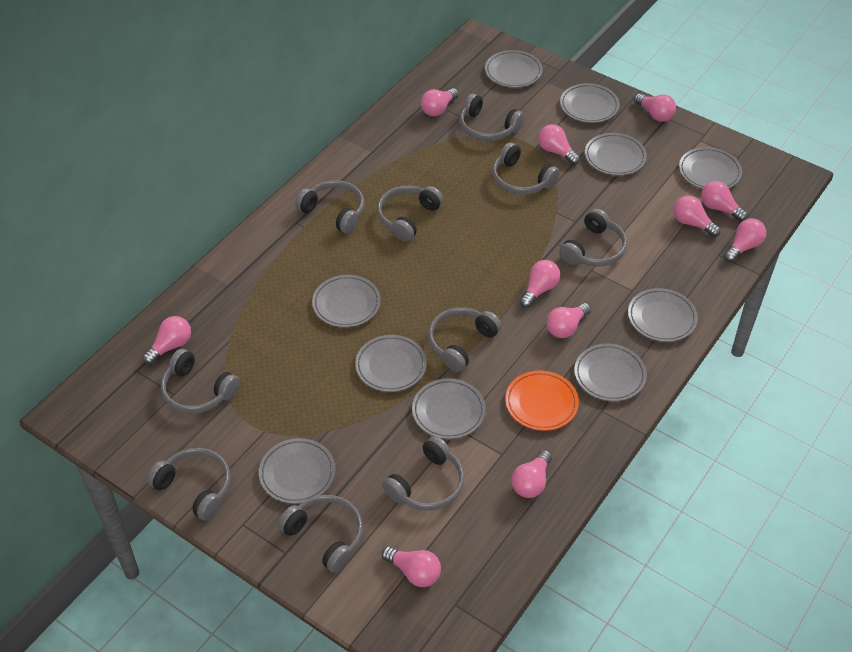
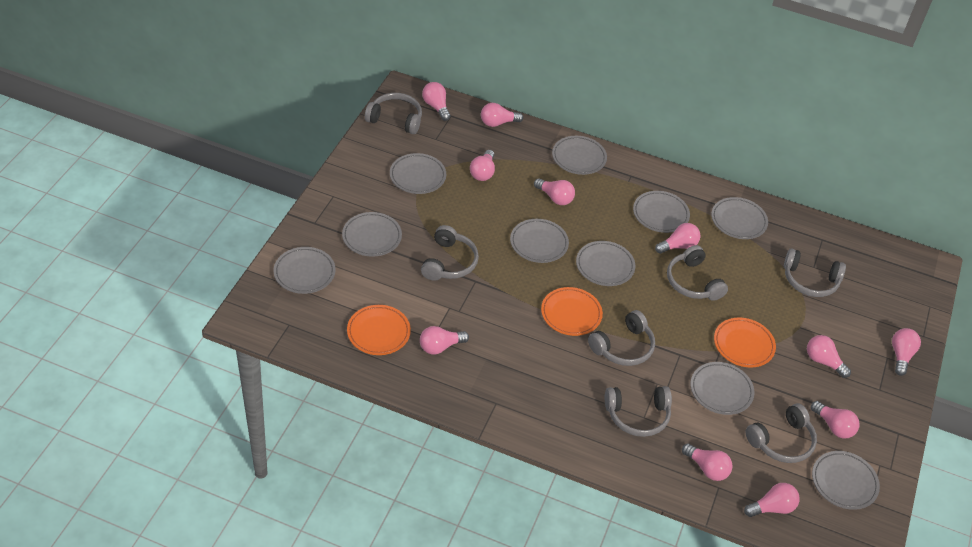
grey headphones: [147,448,231,521] [161,349,240,413] [278,495,363,573] [295,180,364,234] [377,185,444,242] [382,436,464,511] [428,307,502,372] [460,94,524,141] [492,142,560,195] [559,209,627,267] = 10 -> [365,93,422,134] [421,225,479,281] [588,310,655,366] [605,386,672,437] [667,245,728,301] [746,404,817,463] [784,248,846,297] = 7
orange plate: [505,371,579,431] = 1 -> [347,305,411,355] [541,287,603,336] [714,318,776,367] = 3

